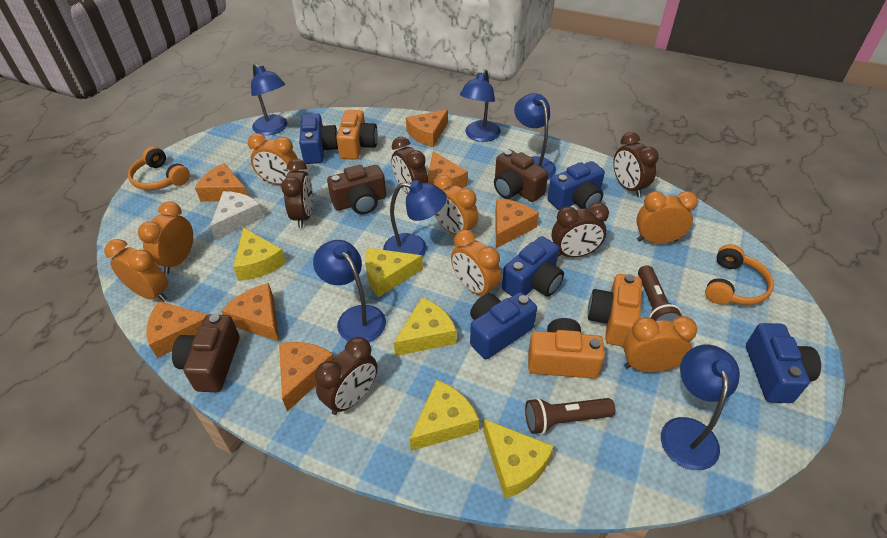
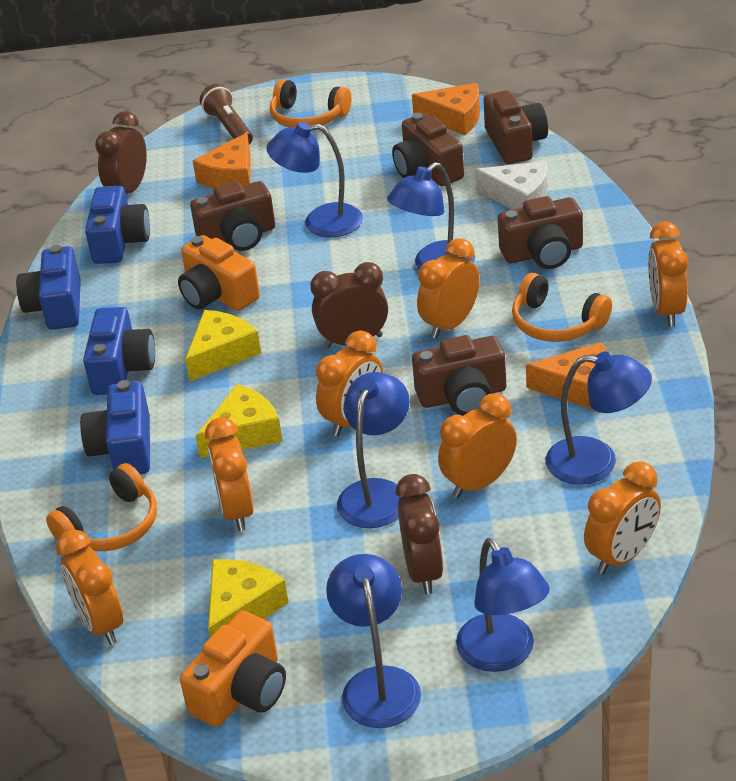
blue camera: [299,113,338,164] [470,292,537,359] [502,236,564,297] [547,161,605,210] [746,323,821,403] = 5 -> [16,245,81,330] [80,380,150,474] [83,307,155,395] [85,186,150,264] = 4
brown camera: [172,314,240,392] [327,165,386,214] [494,149,548,202] = 3 -> [190,181,275,251] [392,113,464,186] [412,335,506,416] [483,90,548,164] [498,196,583,269] = 5
brown clock: [281,159,313,228] [315,337,378,415] [392,137,428,194] [551,202,609,258] [613,132,659,197] = 5 -> [95,111,147,194] [310,262,388,348] [395,474,443,594] = 3
brown flashlight: [525,398,615,434] [638,265,682,322] = 2 -> [200,84,253,144] = 1
orange camera: [336,110,378,160] [528,318,605,379] [588,274,642,347] = 3 -> [178,235,260,311] [180,611,286,727] = 2
orange cheese: [147,301,208,358] [195,163,248,202] [222,283,279,342] [279,342,334,411] [406,109,448,147] [428,151,468,188] [495,198,539,248] = 7 -> [193,133,251,189] [412,83,480,135] [526,342,607,410] = 3
orange headphones: [128,146,190,190] [705,244,774,305] = 2 -> [46,463,157,551] [270,79,351,127] [512,273,612,342] = 3
yellow cheese: [233,227,286,281] [365,248,423,297] [394,298,457,356] [410,380,479,451] [483,419,554,499] = 5 -> [185,310,261,382] [196,384,283,458] [208,559,289,637] = 3

